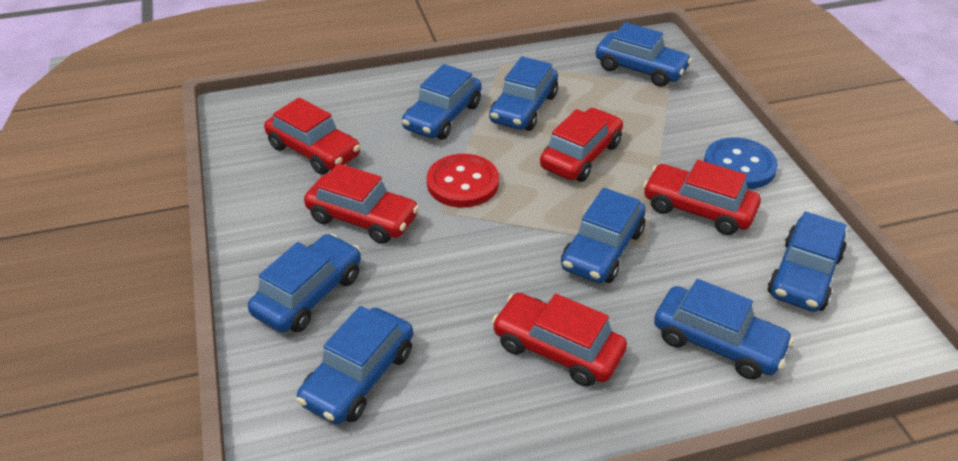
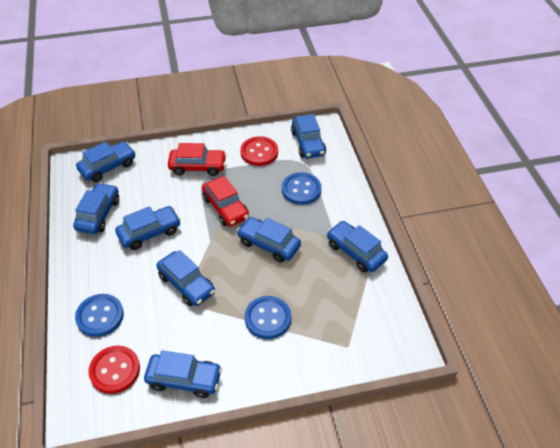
blue button: [704,137,778,189] = 1 -> [75,294,124,337] [245,296,291,339] [282,172,321,205] = 3
red button: [427,154,499,208] = 1 -> [88,346,140,394] [240,136,278,166] = 2
red car: [264,98,361,175] [304,163,419,244] [492,293,627,387] [540,108,623,182] [643,160,761,235] = 5 -> [168,143,227,176] [202,176,249,227] = 2

